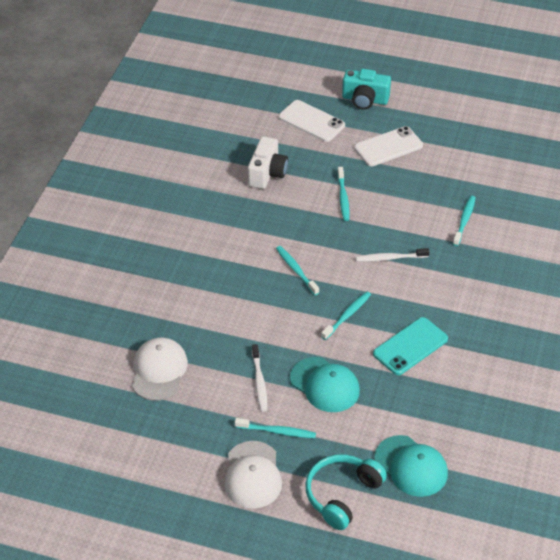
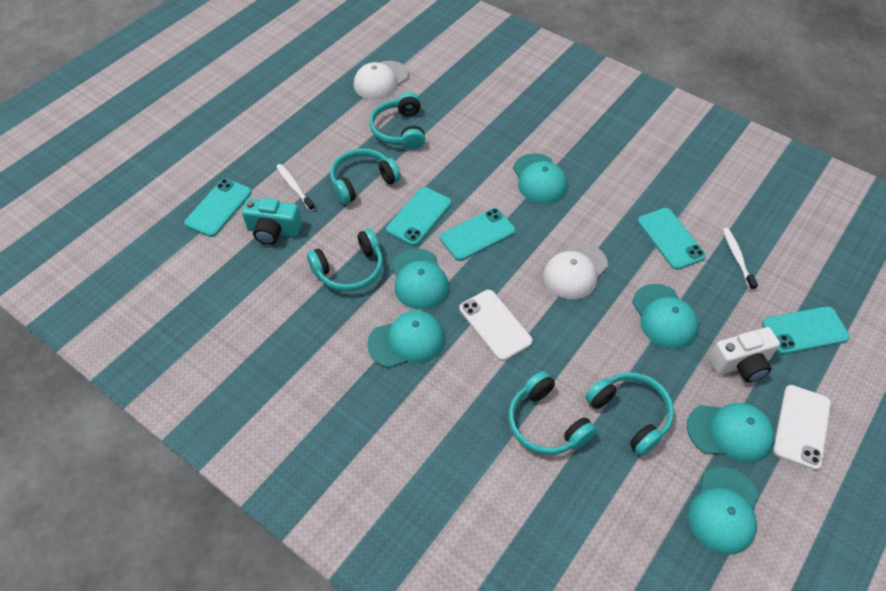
turquoise cap: [290,357,360,412] [375,435,448,497] = 2 -> [367,310,445,368] [392,249,449,310] [513,153,567,204] [632,284,698,349] [687,403,774,463] [688,467,758,555] = 6
turquoise headphones: [305,455,387,530] = 1 -> [307,229,383,292] [330,148,401,204] [369,92,425,150] [508,371,597,455] [585,373,674,456] = 5
turquoise phone: [373,317,448,375] = 1 -> [184,179,252,237] [386,187,451,246] [440,208,515,261] [638,208,706,270] [762,306,850,354] = 5
turquoise toothbrush: [235,418,316,438] [276,246,319,295] [321,292,371,340] [337,167,350,221] [453,196,476,246] = 5 -> none = 0

